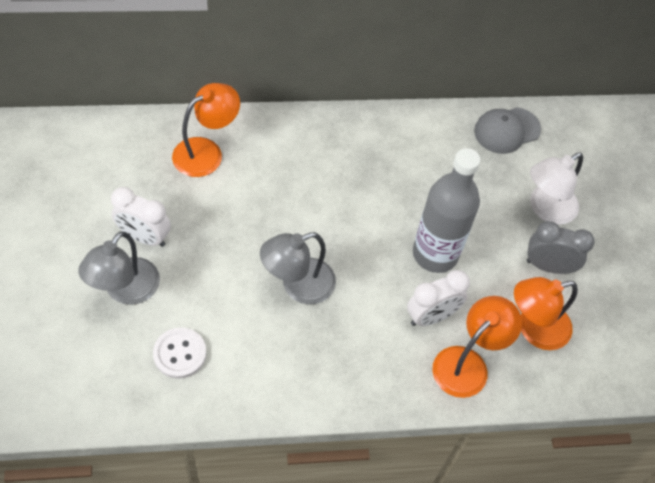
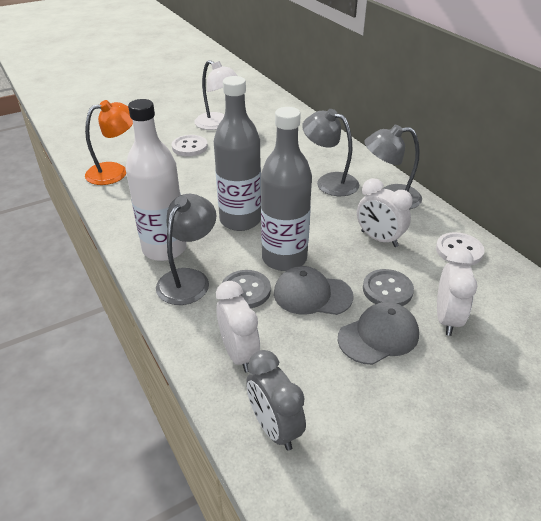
grey bottle: [413,148,480,273] = 1 -> [214,76,261,231] [261,107,312,271] = 2
grey button: none = 0 -> [222,270,271,309] [363,269,414,306] = 2
grey cap: [474,107,541,154] = 1 -> [274,266,354,315] [338,302,419,365] = 2
grey lamp: [78,231,160,305] [260,232,336,304] = 2 -> [156,194,217,305] [302,109,359,196] [364,125,422,209] = 3
orange lamp: [172,83,240,177] [432,296,522,398] [514,277,578,350] = 3 -> [85,100,133,185] = 1
white bottle: none = 0 -> [126,99,187,261] = 1
white button: [153,327,206,379] = 1 -> [172,135,208,156] [436,232,485,266] = 2
white clock: [111,187,171,247] [407,270,470,326] = 2 -> [216,281,260,372] [357,178,413,247] [437,248,477,336] = 3

